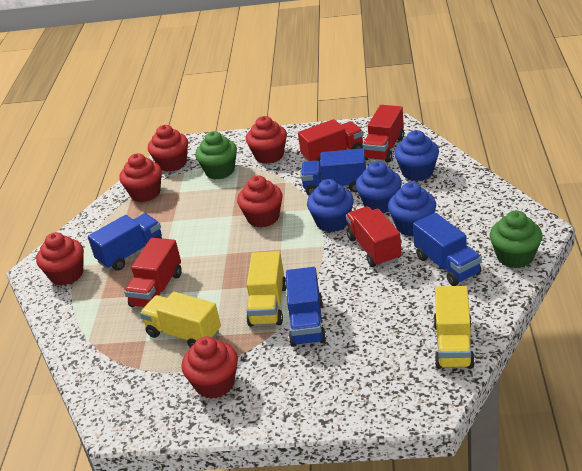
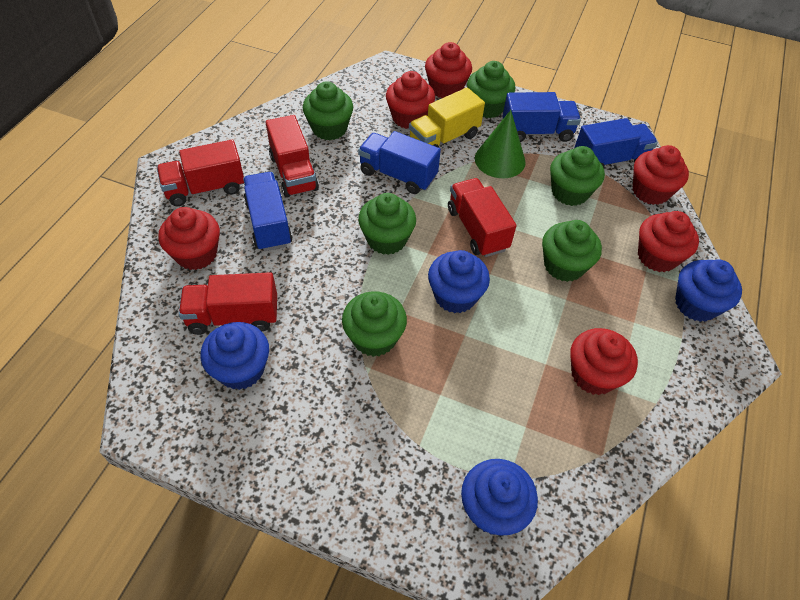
green cone: none = 0 -> [475,110,526,178] = 1
green cupcake: [195,131,237,179] [490,211,542,268] = 2 -> [303,81,353,140] [342,292,407,357] [358,193,416,255] [467,61,515,118] [542,220,602,282] [550,146,605,206] = 6
yellow truck: [140,292,221,348] [246,251,286,327] [433,286,475,369] = 3 -> [409,88,485,148] = 1

